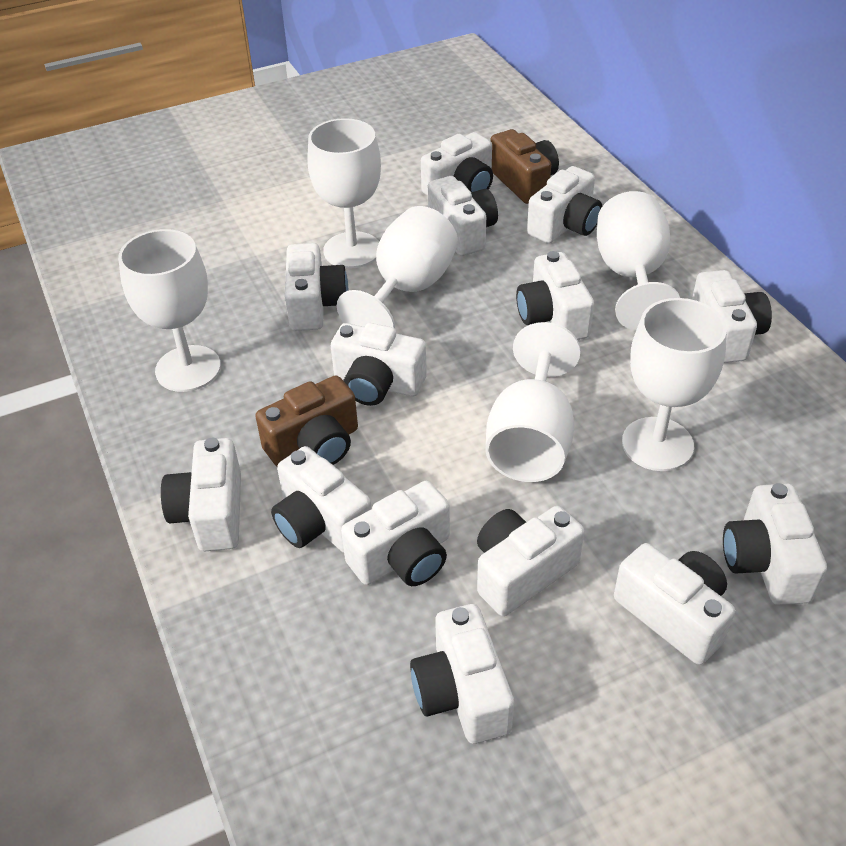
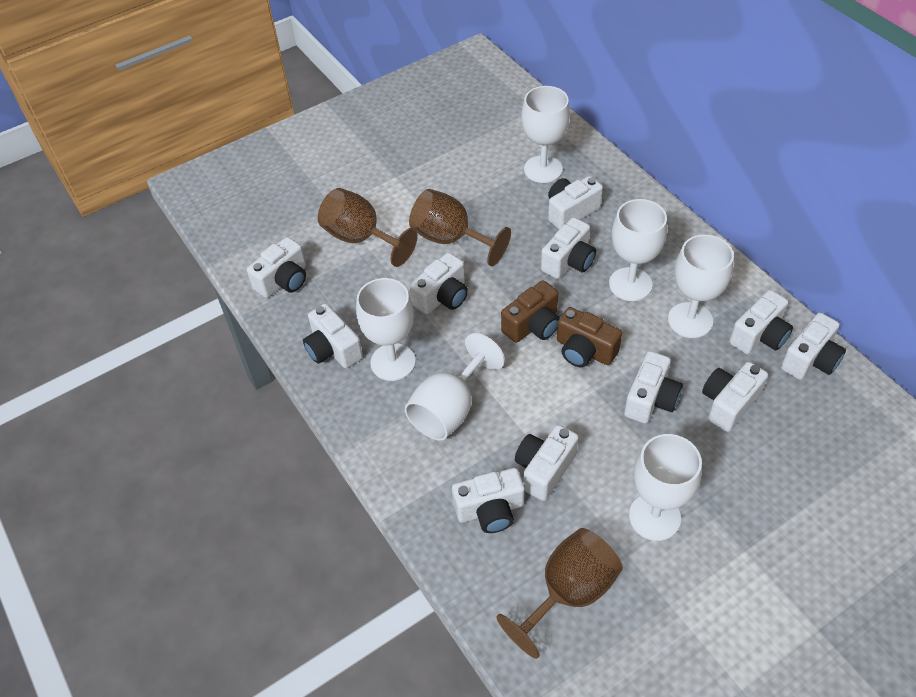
brown goblet: none = 0 -> [318,188,418,267] [409,189,511,266] [496,528,623,659] = 3
white camera: [161,438,241,551] [271,446,372,553] [285,243,348,331] [331,323,427,406] [341,481,450,586] [410,604,514,744] [421,132,493,196] [428,176,498,256] [477,506,584,616] [516,251,594,340] [527,166,602,243] [614,543,735,665] [692,270,772,363] [723,483,827,605] = 14 -> [247,237,306,298] [303,303,363,368] [410,252,468,314] [452,468,525,533] [515,425,579,501] [541,217,596,279] [548,176,603,229] [624,351,683,424] [702,362,768,432] [729,290,793,354] [781,313,846,380] = 11

